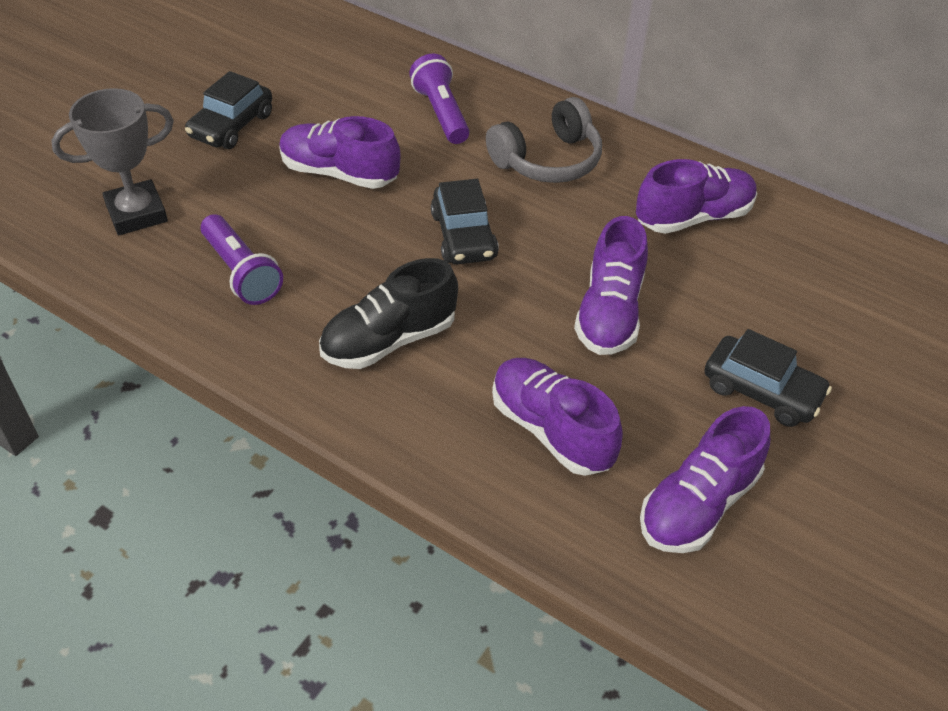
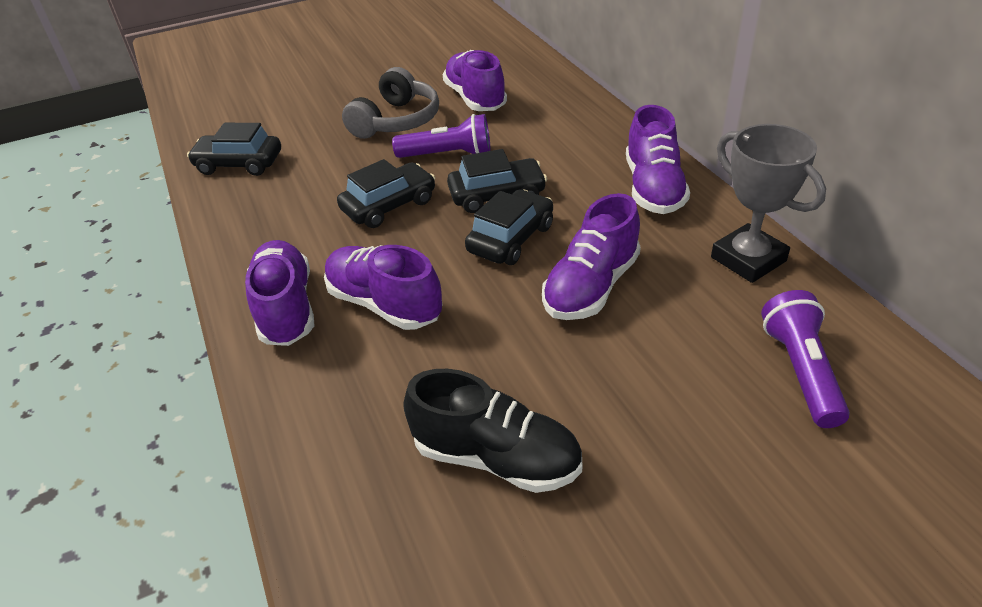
black car: [185,71,272,149] [431,179,499,264] [704,329,832,427] = 3 -> [187,123,281,176] [337,159,435,228] [447,149,547,213] [465,189,553,265] = 4

